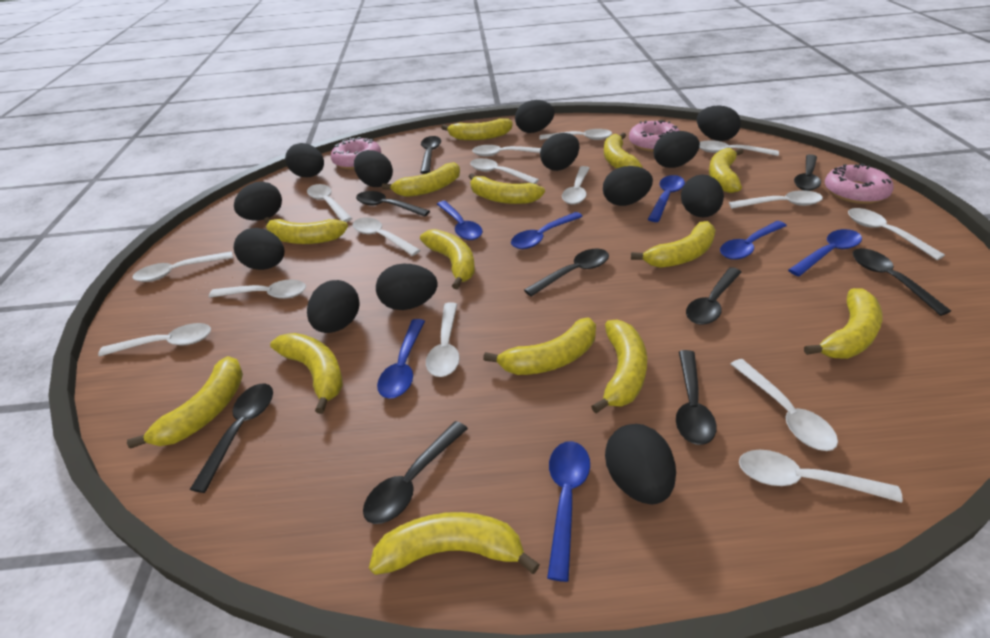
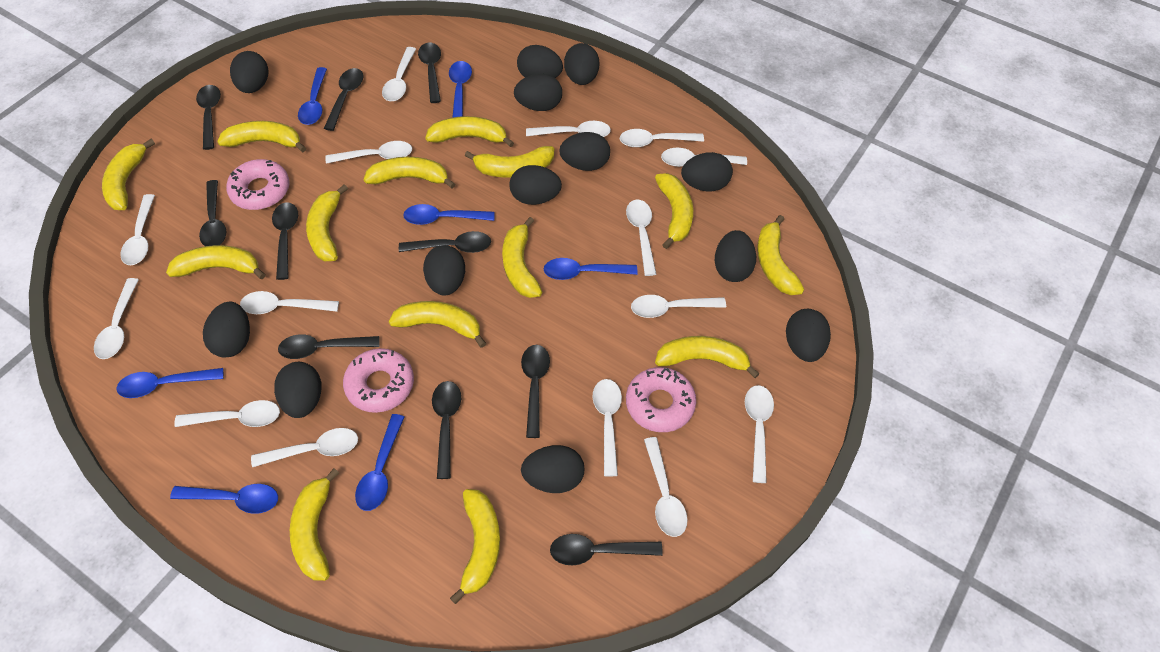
black spoon: [190,384,273,493] [356,191,430,217] [363,421,468,524] [420,136,441,174] [524,249,609,296] [676,350,716,445] [686,267,742,325] [794,154,821,191] [853,248,951,316] = 9 -> [196,85,221,150] [199,180,226,246] [272,202,298,280] [278,334,379,359] [324,68,363,131] [399,231,491,253] [418,43,441,103] [432,381,461,479] [521,345,550,438] [550,534,663,565] = 10

